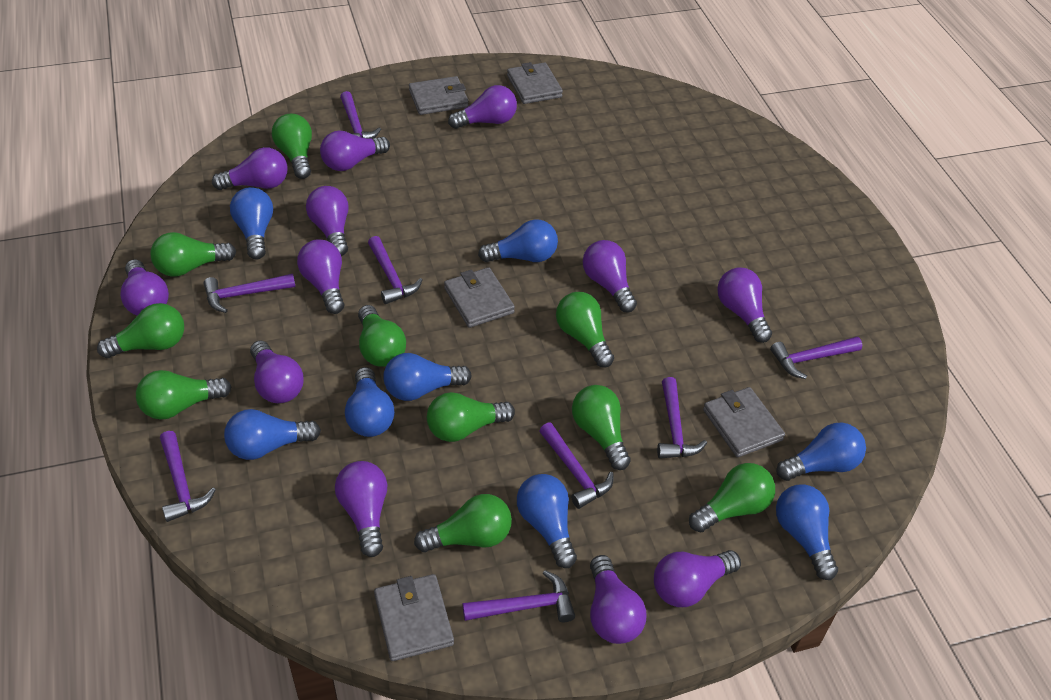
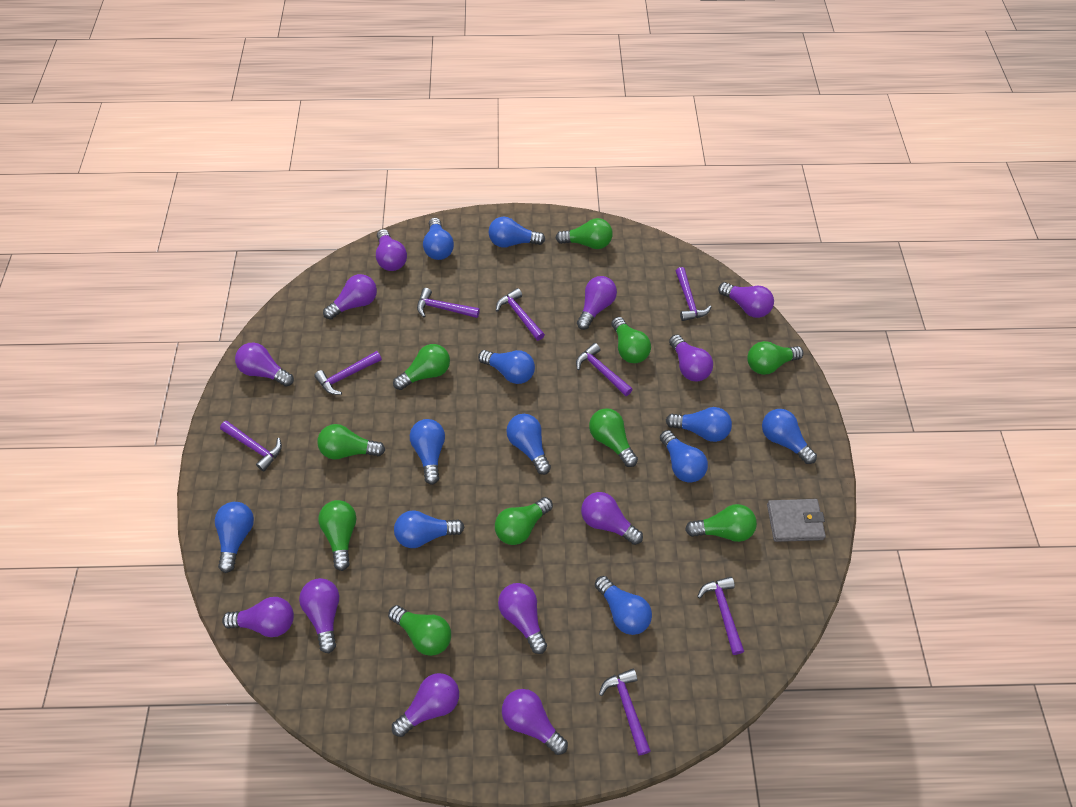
blue light bulb: [224,409,321,460] [230,187,273,259] [345,367,394,437] [383,353,472,401] [478,219,558,262] [517,474,577,568] [776,422,866,481] [776,485,838,580] = 8 -> [215,502,254,573] [394,510,464,548] [410,419,445,485] [423,218,454,260] [478,350,535,384] [489,217,545,248] [506,414,551,475] [595,576,652,635] [660,430,708,483] [666,407,732,442] [762,409,817,464] = 11
grey wallet: [374,574,454,661] [409,76,469,115] [444,267,515,328] [507,62,563,104] [703,387,785,457] = 5 -> [767,499,826,542] = 1

